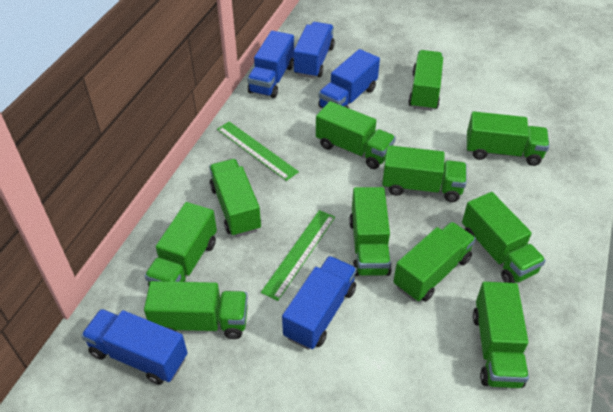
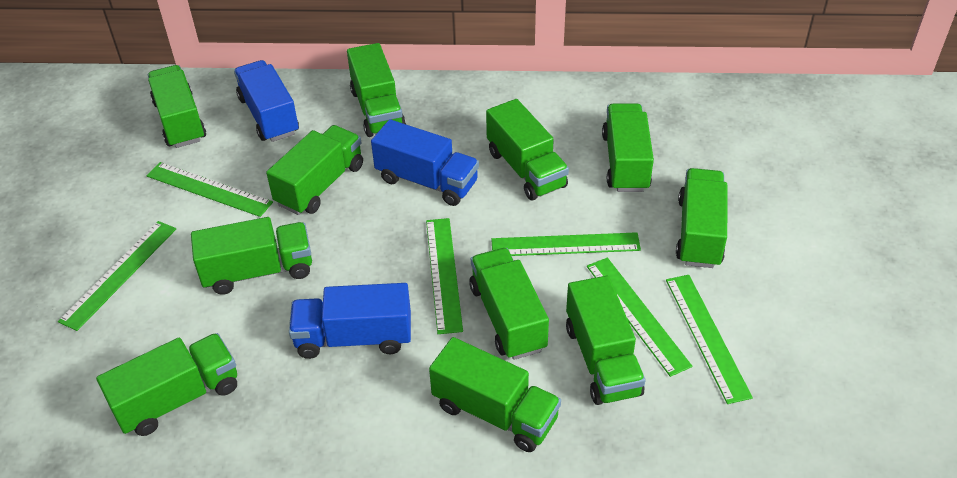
blue truck: [81,309,188,385] [247,31,294,98] [282,256,357,350] [294,22,335,78] [318,49,380,108] = 5 -> [234,60,299,142] [289,283,411,359] [371,119,479,206] = 3
green ruler: [217,121,299,181] [261,210,335,301] = 2 -> [58,221,176,331] [146,162,273,217] [426,218,463,334] [491,232,641,256] [587,258,692,377] [666,275,753,404] = 6

